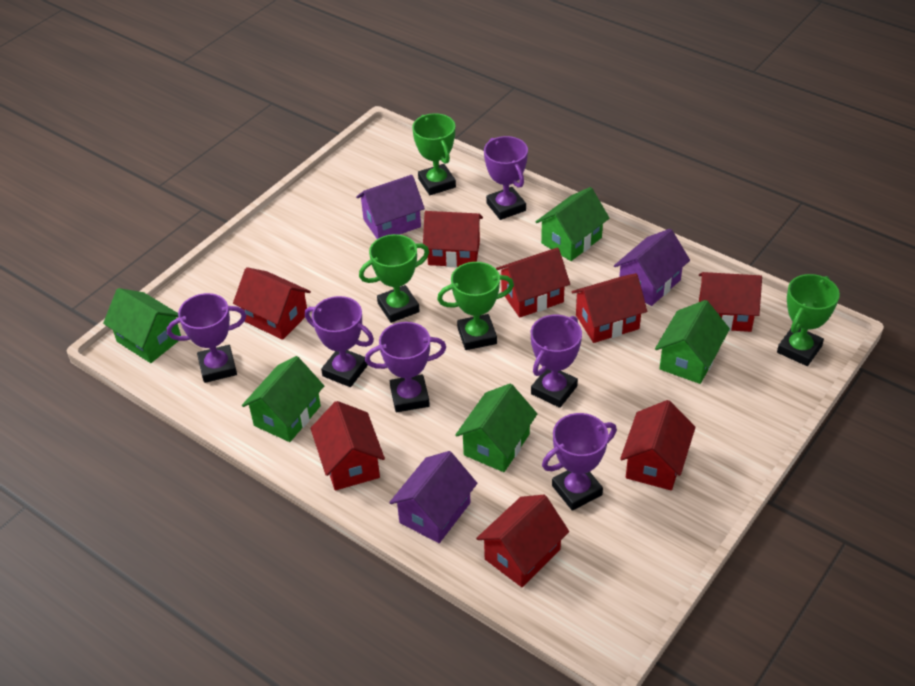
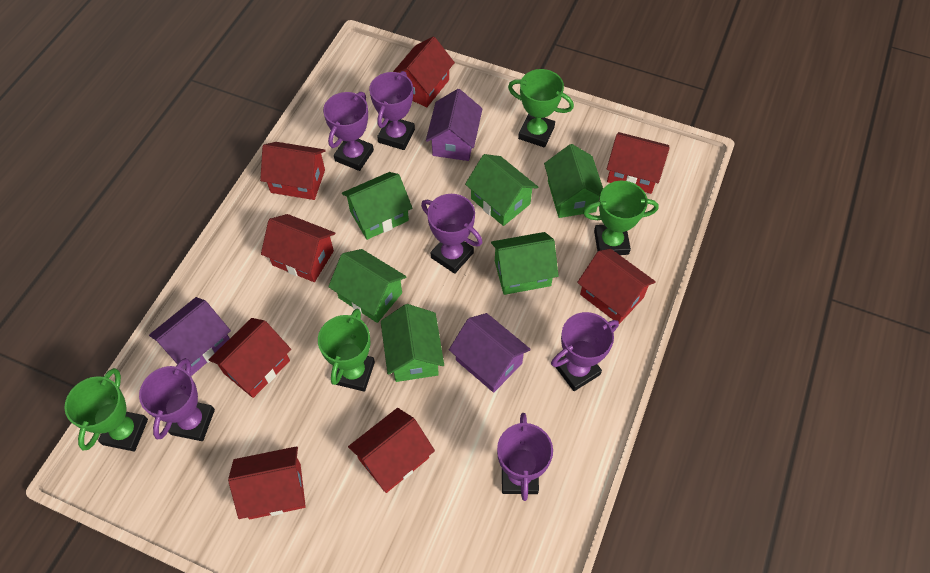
green house: [103,288,181,363] [242,356,324,442] [455,384,537,472] [536,187,609,261] [655,300,730,384] = 5 -> [328,249,406,323] [342,172,412,240] [381,304,444,382] [465,154,538,226] [491,232,559,295] [544,144,603,218] = 6

